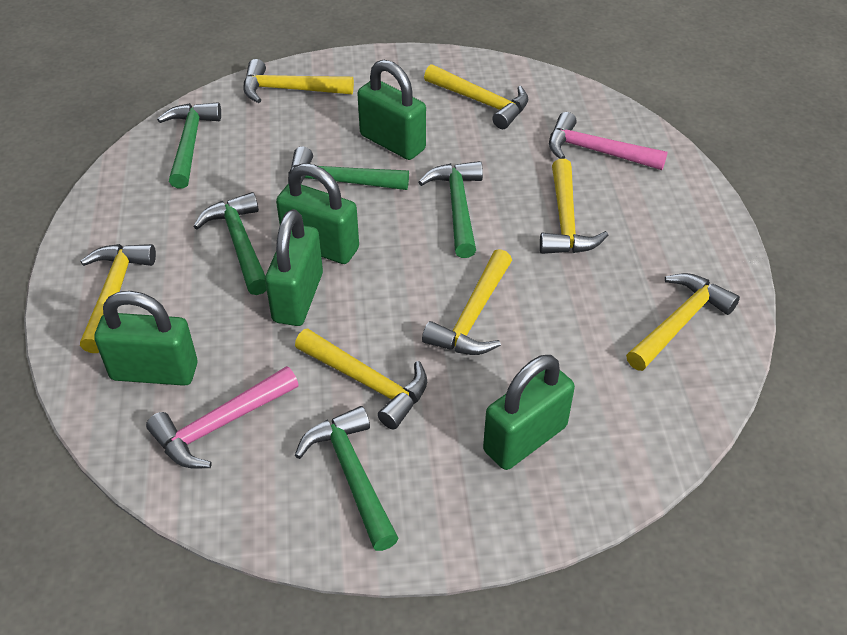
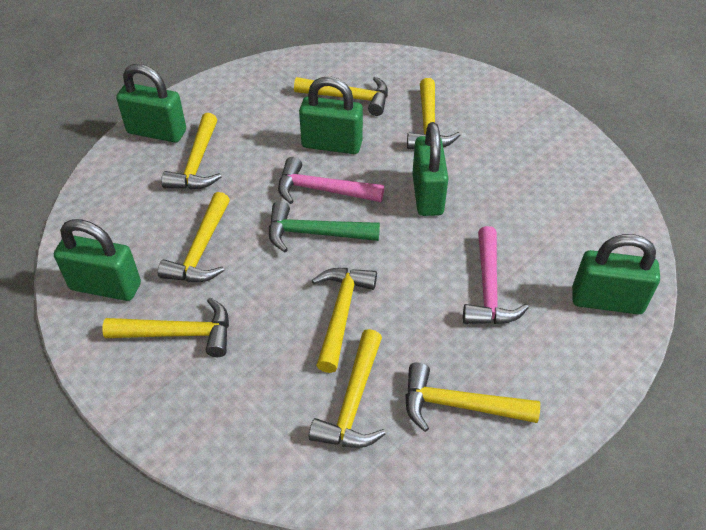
green hammer: [157,102,221,189] [193,192,267,295] [288,147,409,190] [295,406,398,551] [419,161,483,258] = 5 -> [269,201,380,252] = 1
yellow hammer: [80,244,156,353] [244,59,354,103] [295,328,427,429] [422,249,512,355] [424,64,528,129] [540,159,608,254] [626,273,740,371] = 7 -> [102,298,229,357] [158,192,230,282] [161,113,221,190] [294,77,388,116] [309,329,385,448] [312,268,377,373] [406,362,540,432] [407,78,460,149] = 8

